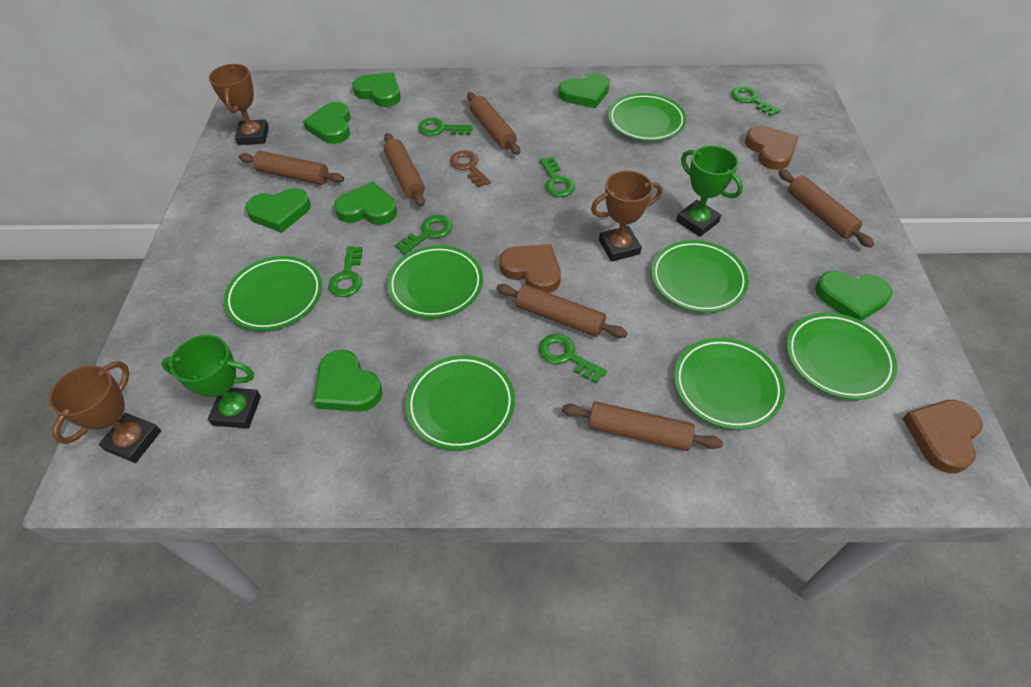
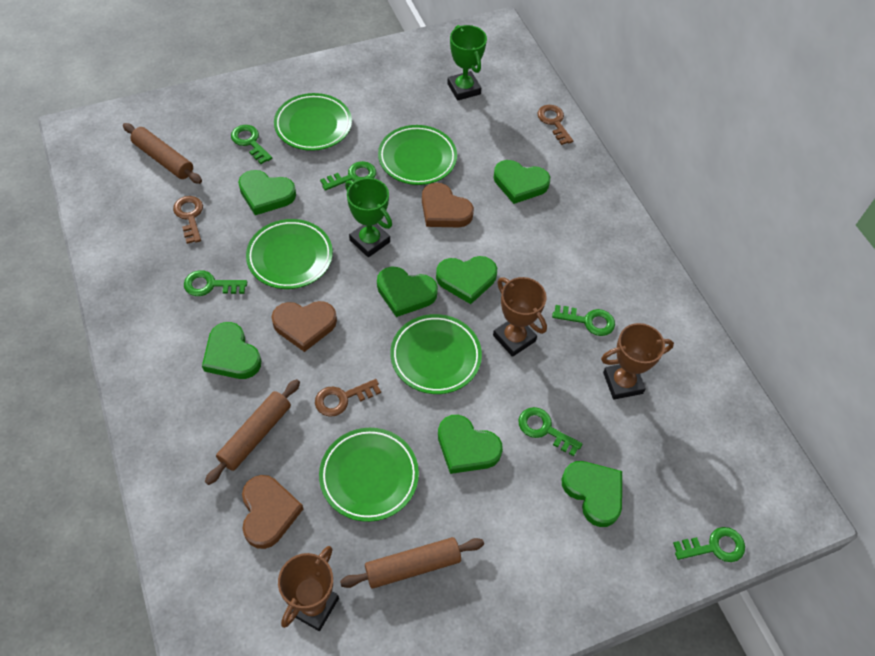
brown key: [450,150,491,188] = 1 -> [173,196,203,244] [315,379,381,417] [537,105,573,145] = 3
brown rolling pin: [239,151,344,185] [384,133,425,207] [467,92,520,155] [497,284,628,338] [562,402,723,451] [778,169,874,248] = 6 -> [123,123,202,184] [205,379,300,485] [340,537,484,589] = 3
green plate: [224,256,322,330] [387,245,483,318] [406,355,515,450] [608,93,686,141] [651,240,749,313] [674,338,785,430] [787,313,897,400] = 7 -> [246,219,333,289] [274,93,352,151] [319,428,419,522] [378,125,457,185] [390,314,482,394] = 5

